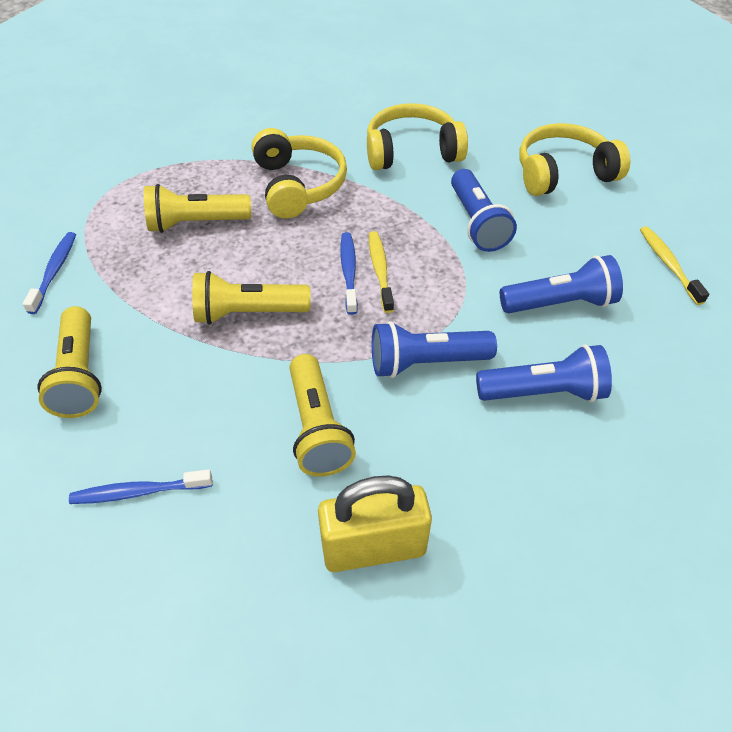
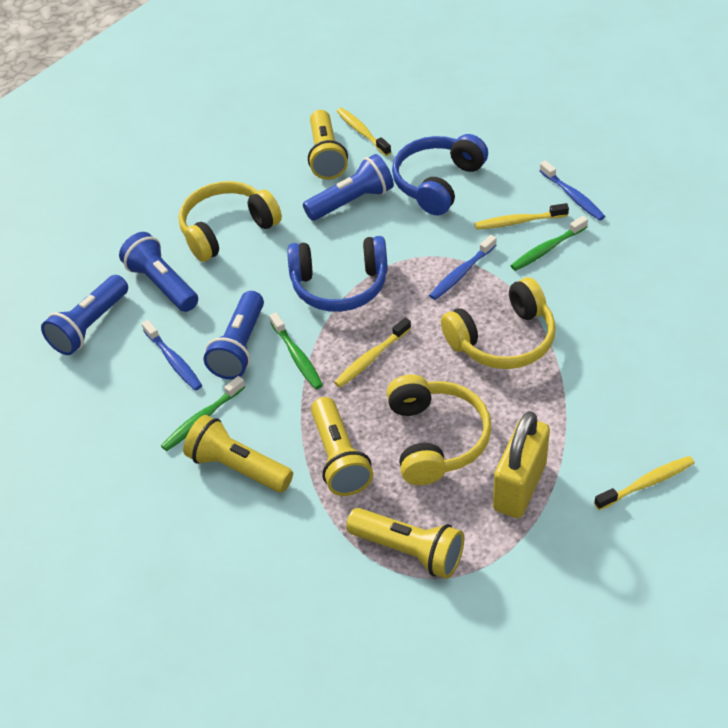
blue headphones: none = 0 -> [287,236,388,312] [392,134,488,215] = 2
green toothbrush: none = 0 -> [161,376,245,451] [270,313,323,389] [510,216,588,271] = 3
yellow toothbrush: [369,231,394,313] [640,226,709,305] = 2 -> [334,318,411,387] [337,108,391,156] [474,203,569,230] [594,456,694,510] = 4

